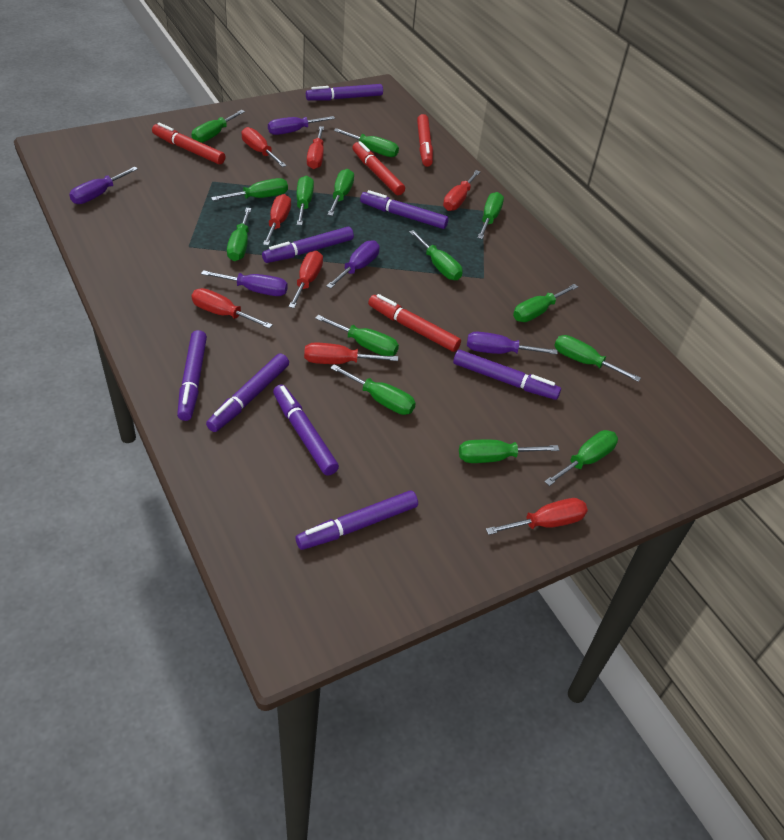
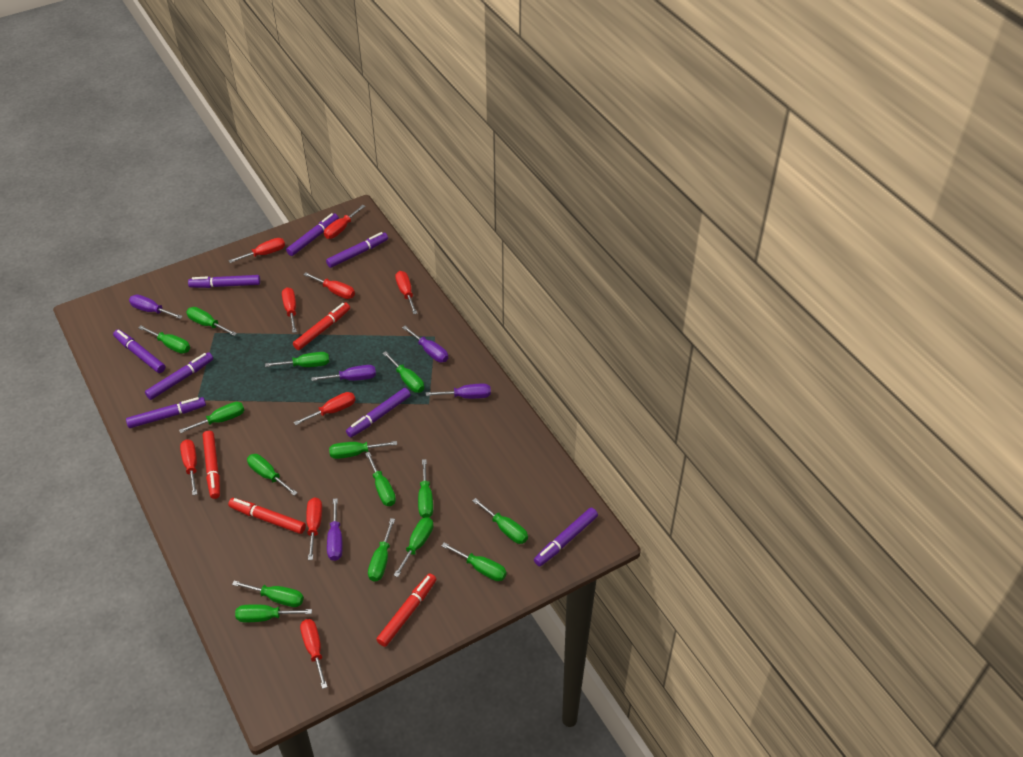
green screwdriver: [192,110,245,143] [211,178,288,201] [227,208,251,261] [297,175,314,225] [315,315,399,356] [327,169,354,216] [330,365,416,415] [334,128,399,157] [409,230,462,280] [459,440,559,463] [477,192,504,239] [513,284,578,322] [544,430,618,486] [554,335,641,382] = 14 -> [138,325,190,354] [179,402,244,433] [186,307,237,336] [232,581,304,607] [235,604,312,622] [247,454,298,496] [265,352,329,367] [329,441,397,459] [365,452,396,506] [368,518,395,582] [382,351,424,393] [394,517,433,577] [418,459,433,518] [441,543,507,581] [472,498,528,544] = 15
red screwdriver: [192,288,273,329] [241,127,287,167] [263,194,291,246] [289,251,323,308] [304,342,398,364] [307,126,324,169] [443,170,480,211] [486,498,588,535] = 8 -> [180,439,197,495] [229,238,285,263] [282,287,297,333] [294,392,355,425] [300,619,327,689] [303,272,355,299] [306,497,322,560] [324,205,365,239] [395,271,418,314] = 9

